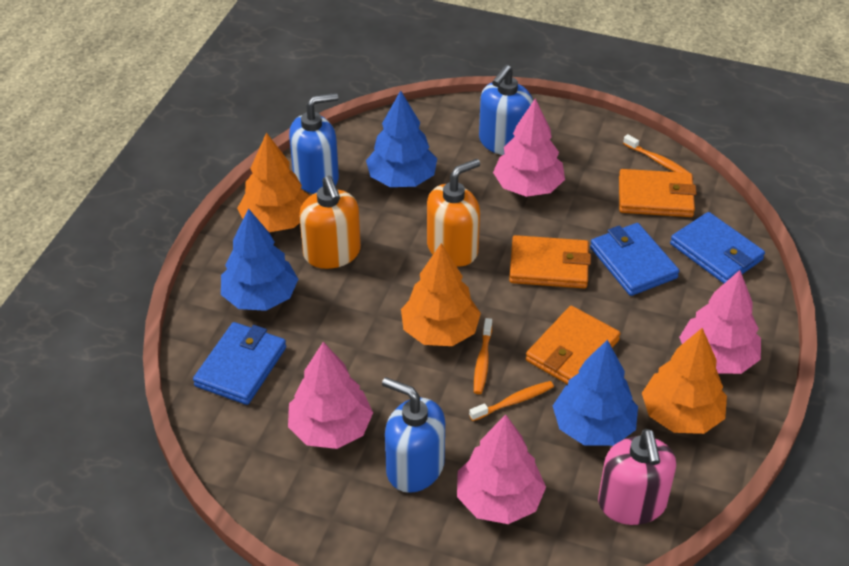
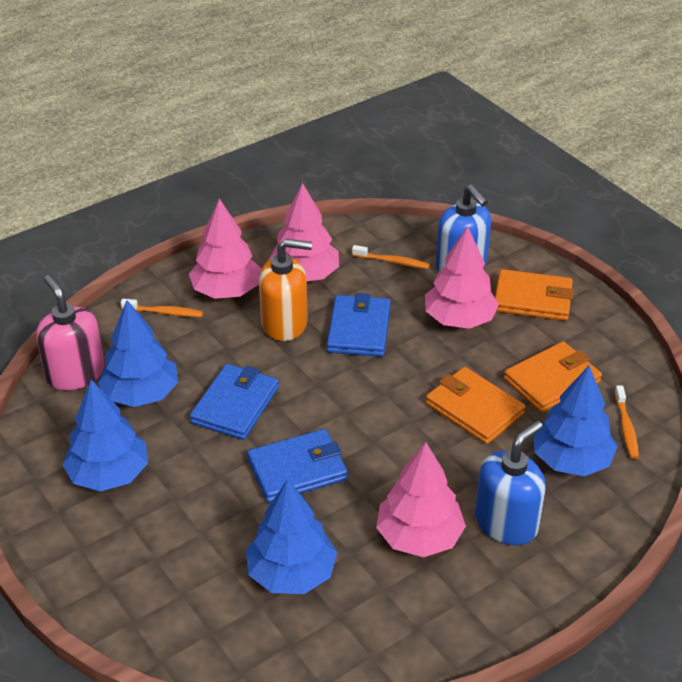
blue soap dispenser: [289,93,339,194] [382,377,445,493] [479,65,533,155] = 3 -> [436,185,491,271] [475,421,546,545] = 2
blue tree: [221,208,298,311] [366,90,437,187] [553,340,638,446] = 3 -> [62,380,148,491] [98,300,178,407] [246,479,337,594] [534,366,618,476] = 4
orange soap dispenser: [299,176,361,269] [427,159,480,267] = 2 -> [259,239,312,341] = 1
orange tree: [237,132,310,232] [401,243,481,346] [642,328,727,434] = 3 -> none = 0

